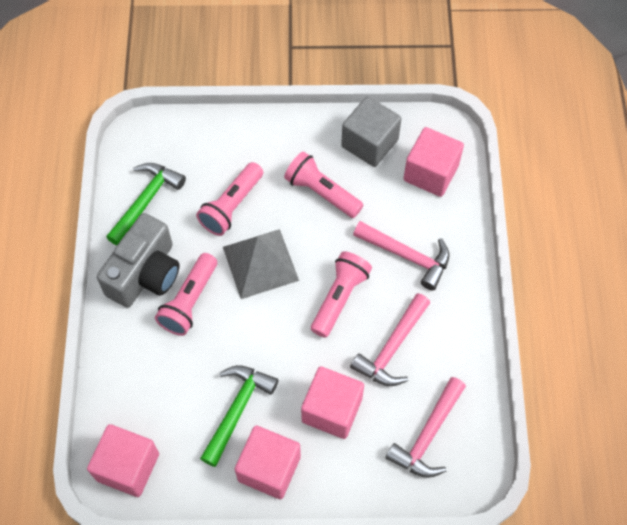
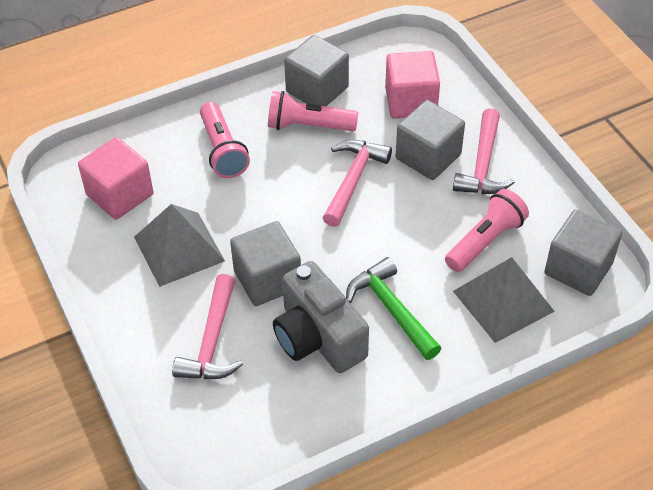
green hammer: [106,163,186,246] [200,365,278,467] = 2 -> [346,257,441,360] = 1
grey cube: [341,96,402,167] = 1 -> [230,221,301,306] [284,35,349,107] [396,100,465,180] [544,209,622,296] = 4
grey pyramid: [223,229,299,299] = 1 -> [134,204,225,287] [453,257,555,343] = 2
pink cube: [87,424,159,497] [235,426,301,499] [301,366,364,439] [403,127,464,197] = 4 -> [78,137,153,220] [385,51,440,119] = 2
pink flashlight: [155,253,217,336] [196,162,263,236] [284,151,363,218] [311,251,372,338] = 4 -> [200,102,250,178] [268,91,358,131] [445,189,529,272] = 3

